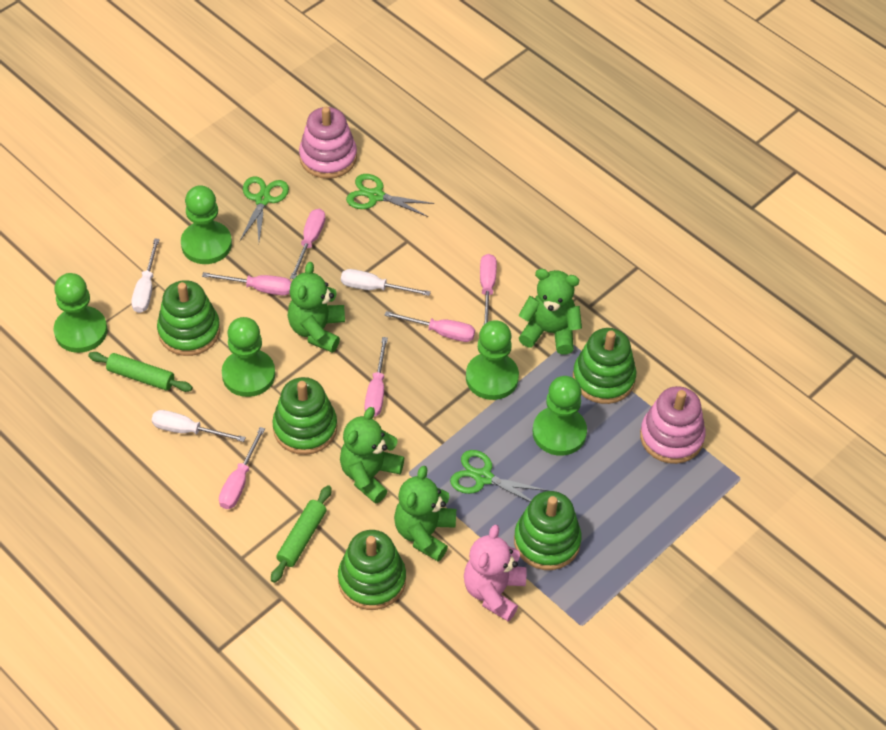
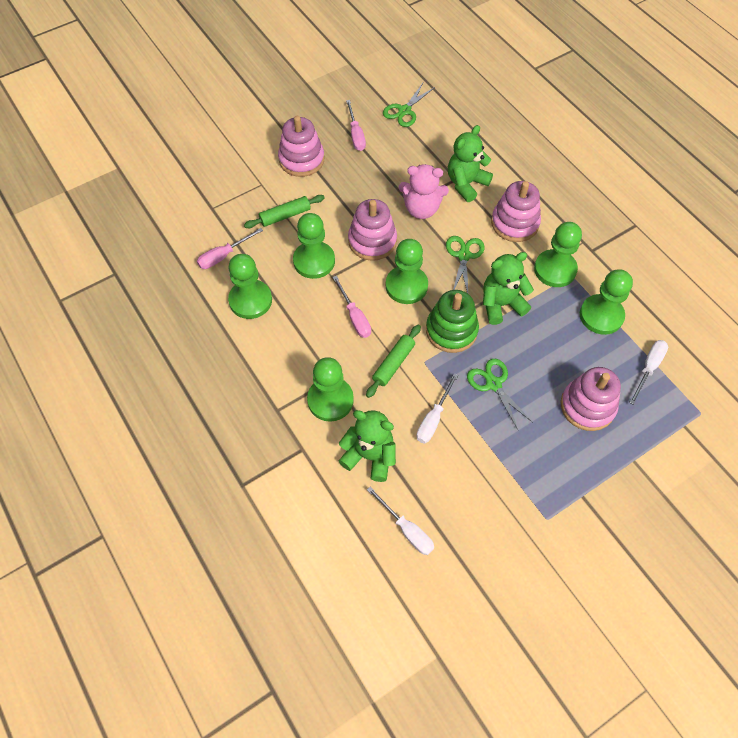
green pawn: [54,273,107,353] [181,185,232,264] [222,317,275,397] [466,320,519,400] [533,376,587,456] = 5 -> [228,254,272,319] [293,213,335,279] [307,357,354,422] [386,239,428,304] [534,222,582,287] [580,269,633,335] = 6
green stacking toy: [157,280,220,356] [272,377,337,455] [338,530,406,610] [514,491,582,570] [573,328,636,404] = 5 -> [426,290,479,353] = 1
green teddy bear: [287,262,345,353] [340,407,404,504] [394,466,456,562] [519,269,582,355] = 4 -> [339,410,396,482] [448,125,493,202] [483,252,534,325] = 3
pink screwdriver: [202,272,292,296] [219,427,265,509] [290,209,325,279] [364,337,388,417] [384,311,475,342] [480,254,497,325] = 6 -> [197,228,263,269] [333,276,371,338] [346,100,366,151] = 3
pink stacking toy: [299,107,357,179] [640,386,706,464] = 2 -> [278,116,324,177] [348,199,397,261] [491,181,541,242] [560,367,621,431] = 4

